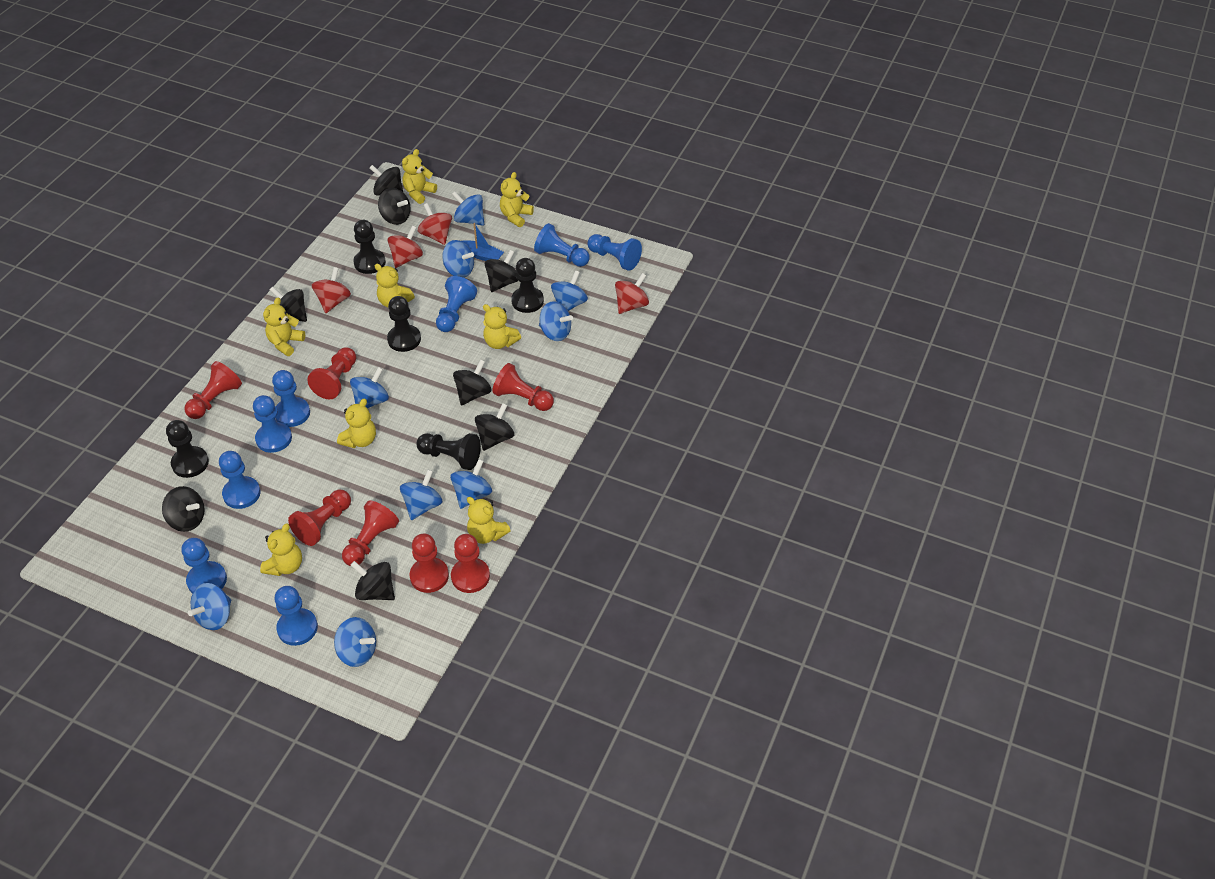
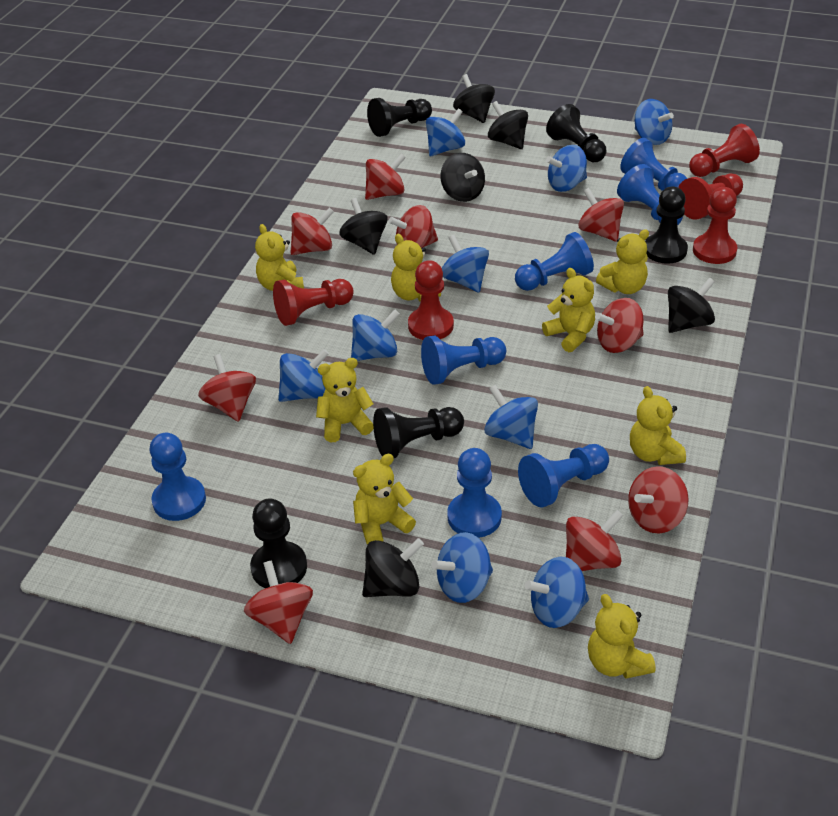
black spinning top: [162,486,205,532] [270,287,307,322] [350,561,395,600] [370,165,403,196] [378,188,411,225] [453,359,491,405] [475,403,514,451] [485,250,518,292] = 8 -> [339,198,388,255] [362,538,424,597] [440,153,485,202] [453,74,495,123] [488,101,528,149] [668,278,715,333] = 6
blue boat: [461,223,504,261] = 1 -> none = 0
blue pawn: [181,538,227,594] [219,451,261,509] [253,395,292,453] [272,370,310,427] [274,586,318,646] [436,276,477,332] [534,223,590,267] [587,234,642,271] = 8 -> [149,433,206,521] [421,336,506,385] [447,448,502,538] [515,232,594,291] [518,444,609,507] [617,164,683,226] [620,138,687,190] = 7
red pawn: [184,361,242,419] [288,490,351,546] [307,347,356,399] [342,500,399,566] [409,534,449,593] [451,534,490,593] [492,363,554,411] = 7 -> [273,279,354,326] [408,260,454,340] [678,174,743,220] [689,124,760,177] [693,187,737,264] = 5
red spinning top: [312,267,351,313] [388,226,423,268] [418,203,452,245] [615,273,649,314] = 4 -> [198,354,256,422] [244,560,313,644] [290,208,334,255] [365,154,406,200] [389,205,438,249] [566,510,624,571] [579,188,624,242] [595,298,644,353] [628,466,689,534] = 9

